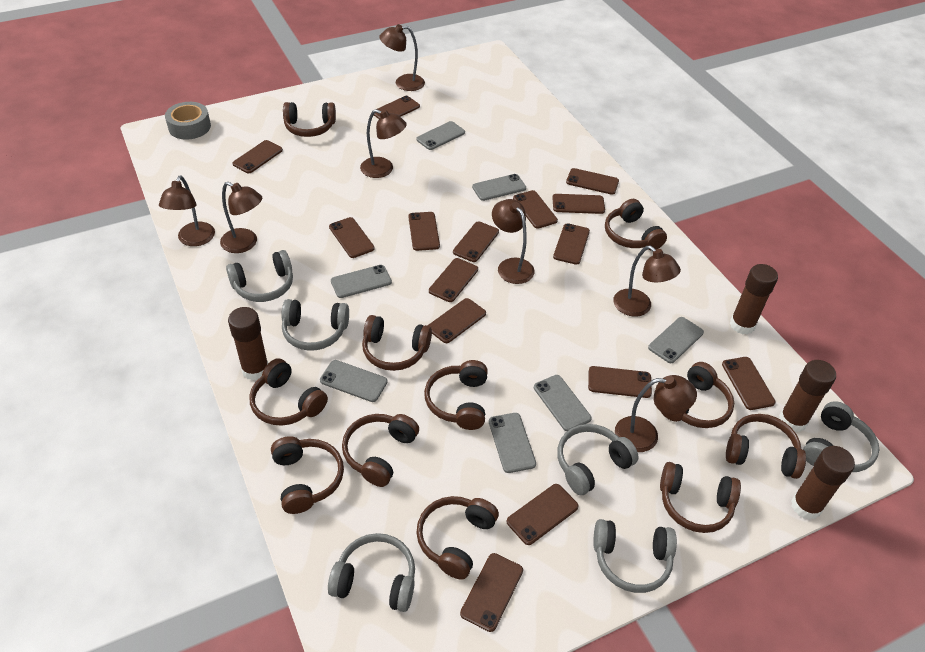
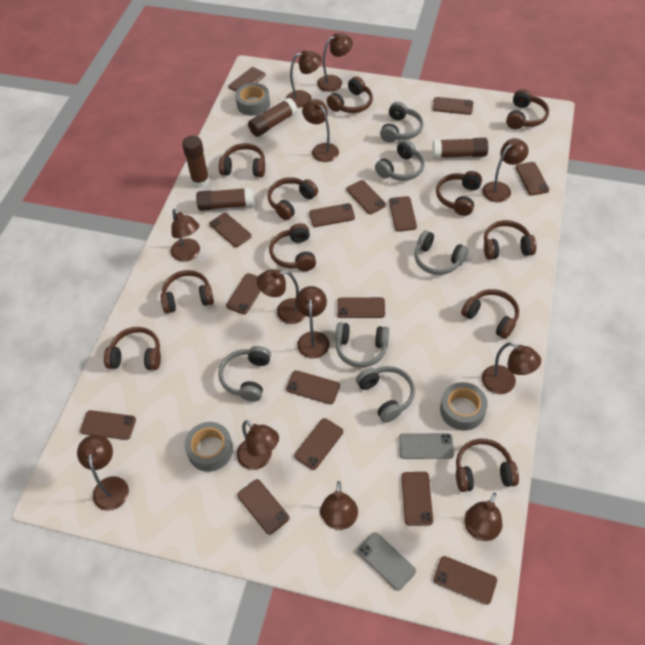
brown lamp: [159,176,215,246] [220,182,262,253] [360,109,407,178] [380,24,425,91] [492,199,535,284] [613,246,681,317] [615,375,697,452] = 7 -> [77,434,129,511] [171,209,200,261] [237,420,279,470] [257,269,306,324] [286,50,322,108] [296,286,330,359] [302,99,339,162] [317,33,353,92] [320,481,358,530] [465,493,503,541] [482,138,529,202] [482,342,541,394] = 12
grey phone: [320,360,388,402] [331,265,392,298] [416,121,465,150] [472,174,526,201] [489,413,536,473] [534,375,592,431] [648,317,704,363] = 7 -> [357,532,416,591] [399,433,454,459] = 2
grey tape: [165,102,211,140] = 1 -> [185,422,233,472] [235,83,270,116] [440,382,488,431] = 3

